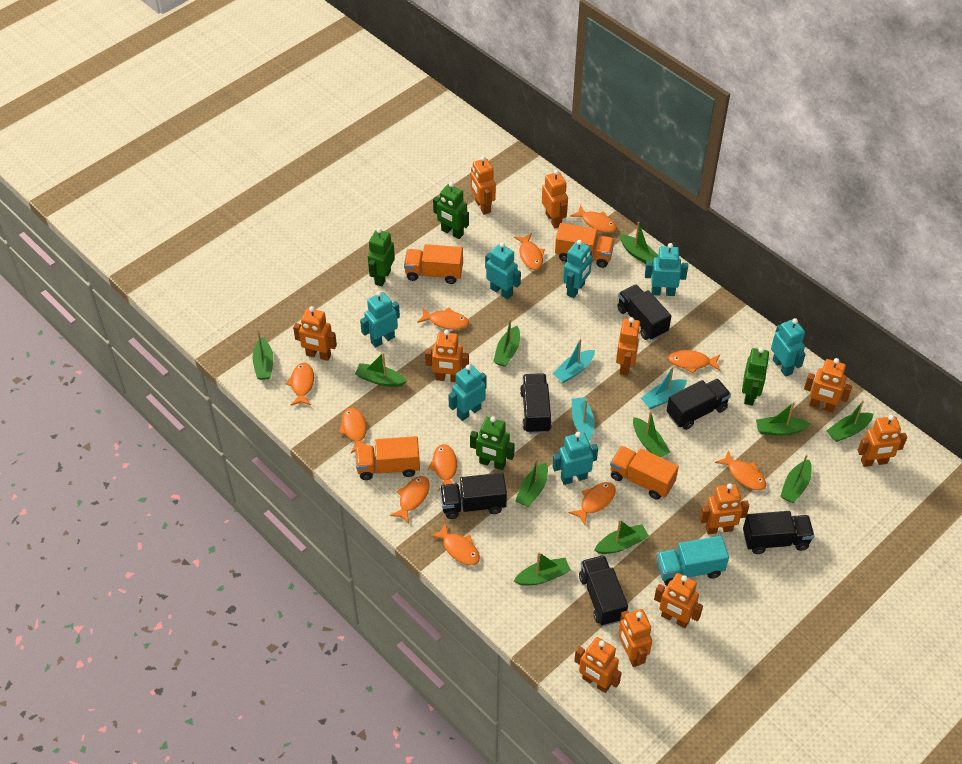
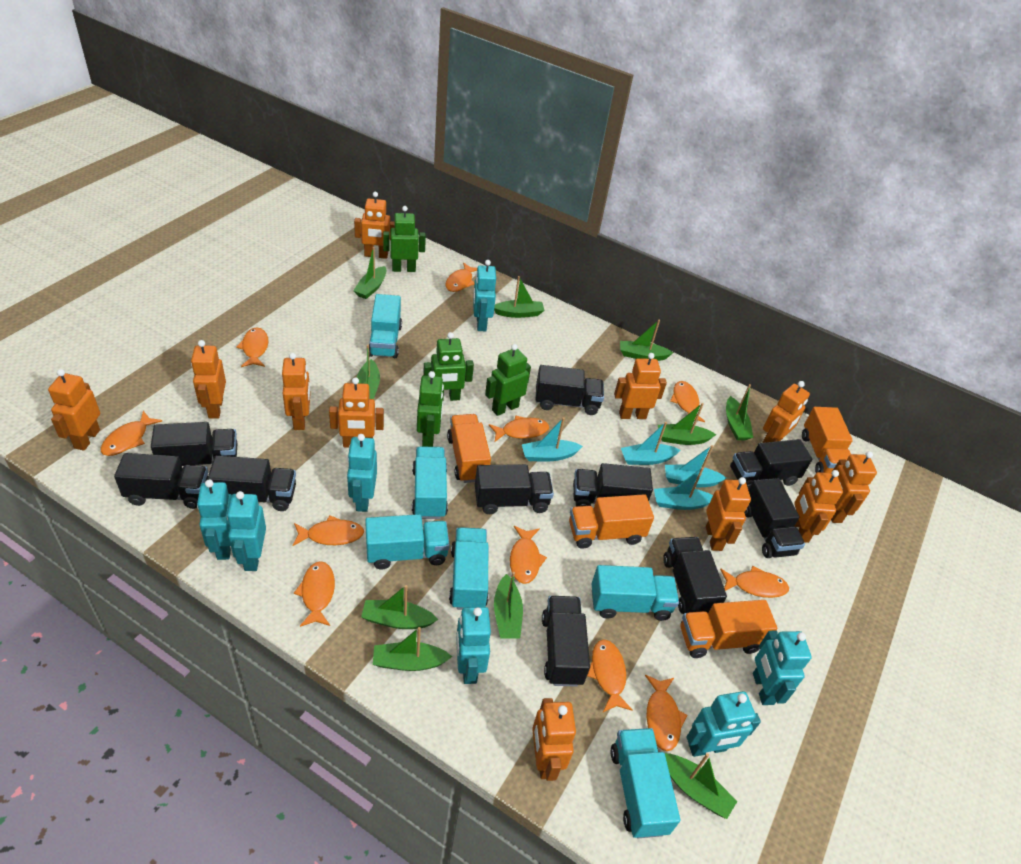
black truck: [440,473,507,519] [520,373,552,434] [579,555,628,626] [617,284,671,340] [667,379,731,430] [743,511,814,554] = 6 -> [114,453,208,509] [151,422,238,466] [207,455,296,511] [475,464,554,514] [536,365,604,415] [542,596,590,687] [573,463,653,507] [663,537,727,614] [730,439,812,490] [744,478,805,558] = 10
green boat: [253,331,273,380] [355,352,407,387] [493,319,520,367] [514,552,571,586] [515,458,548,507] [595,520,649,554] [619,222,658,264] [633,411,671,457] [756,402,810,436] [780,454,812,503] [826,400,874,442] = 11 -> [353,247,386,299] [357,345,380,399] [361,585,438,629] [373,627,452,671] [494,276,545,318] [494,572,523,639] [620,320,673,361] [658,403,717,445] [665,753,737,819] [726,384,753,440] = 10
turquoise boat: [552,339,595,383] [572,397,595,441] [641,367,687,409] = 3 -> [522,417,583,462] [621,422,680,465] [654,467,713,510] [665,445,726,487] = 4
turquoise truck: [657,536,729,586] = 1 -> [365,514,450,569] [369,294,402,358] [412,446,448,519] [449,527,489,610] [592,565,679,621] [610,728,680,838] = 6

